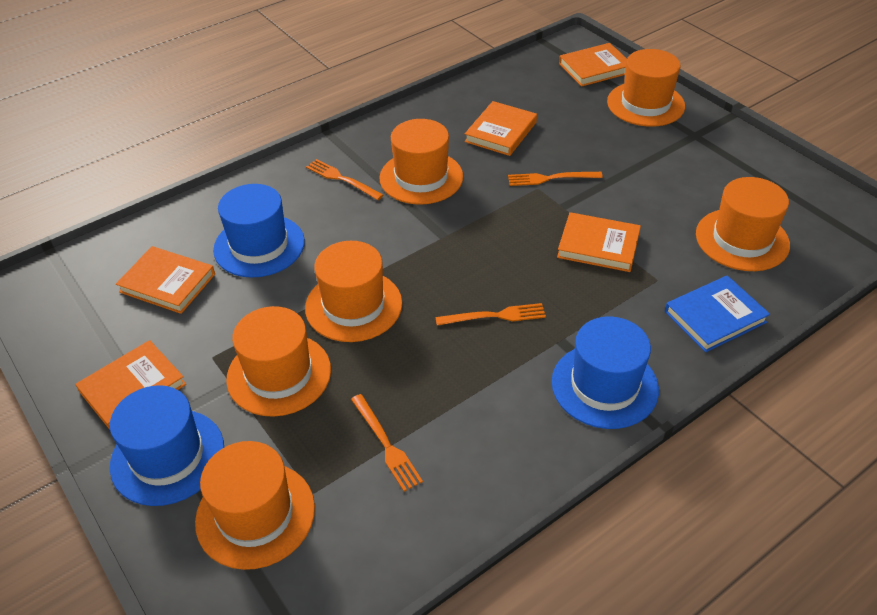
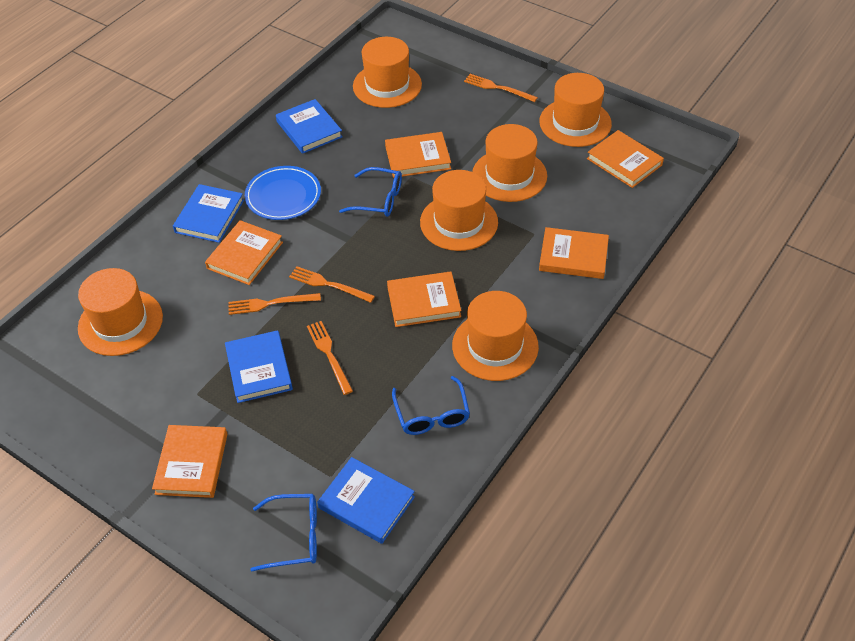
blue book: [665,275,770,352] = 1 -> [173,184,244,243] [225,330,293,403] [276,99,343,154] [317,457,415,544] = 4
blue glasses: none = 0 -> [250,494,317,572] [339,167,402,217] [392,376,470,435] = 3
blue hat: [110,385,224,506] [213,184,305,278] [552,316,659,429] = 3 -> none = 0
blue plate: none = 0 -> [245,166,321,220] = 1
orange book: [75,340,186,430] [116,246,215,314] [465,101,537,156] [557,212,641,272] [559,43,627,87] = 5 -> [152,425,227,498] [205,220,283,285] [385,132,451,178] [387,272,461,327] [539,227,609,279] [587,130,664,188] = 6

